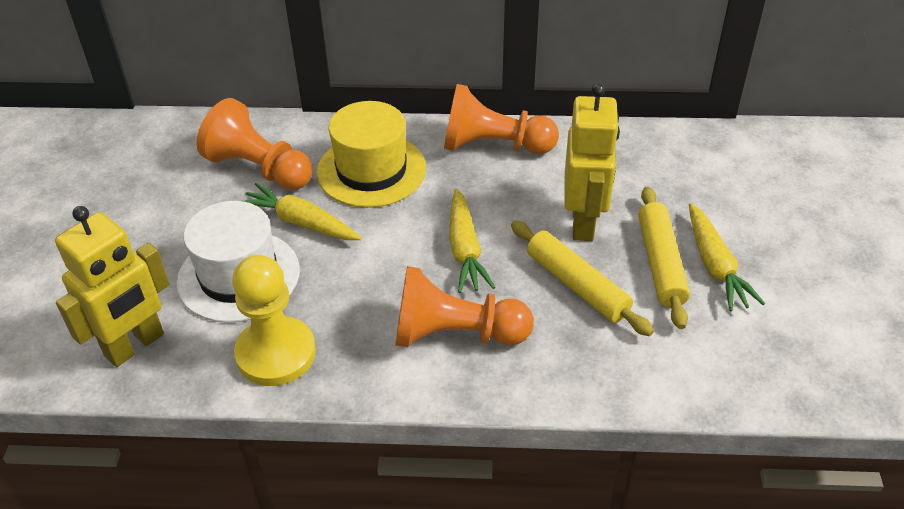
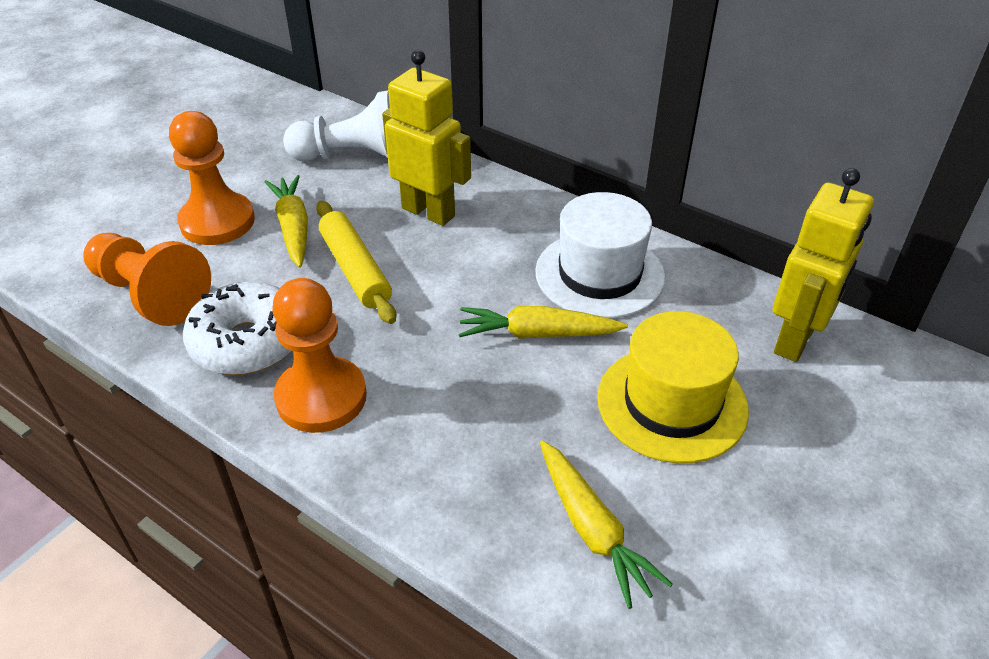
white donut: none = 0 -> [183,282,291,375] = 1
white pawn: none = 0 -> [283,90,390,162] = 1
yellow pawn: [232,255,316,386] = 1 -> none = 0
yellow rolling pin: [511,221,654,336] [639,186,690,329] = 2 -> [316,201,396,324] = 1

